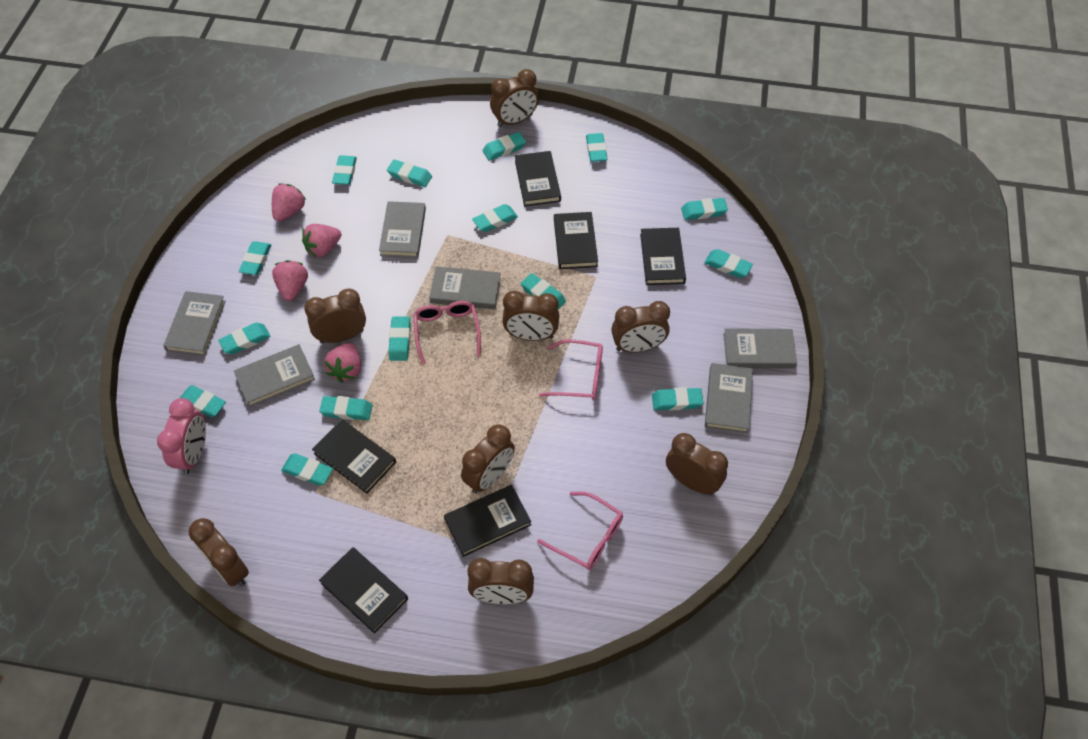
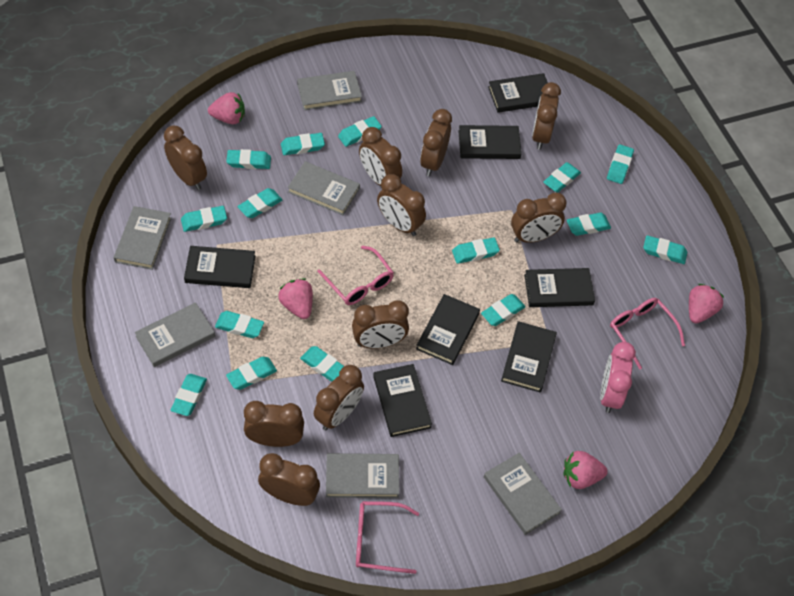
black book: [312,419,396,494] [319,547,408,634] [444,485,531,557] [515,151,561,206] [554,212,598,269] [640,228,686,285] = 6 -> [184,246,255,288] [373,364,432,437] [416,294,480,365] [458,125,522,159] [488,73,548,113] [501,321,557,393] [524,268,595,307] = 7
brown clock: [189,518,249,586] [304,288,366,343] [461,424,515,494] [467,558,534,604] [490,69,539,127] [502,291,559,341] [611,301,670,352] [666,433,728,495] = 8 -> [164,126,207,190] [244,401,304,447] [258,453,320,506] [314,365,364,430] [352,300,409,349] [359,127,402,186] [377,174,426,236] [420,109,452,176] [511,193,566,243] [532,82,561,150] = 10

